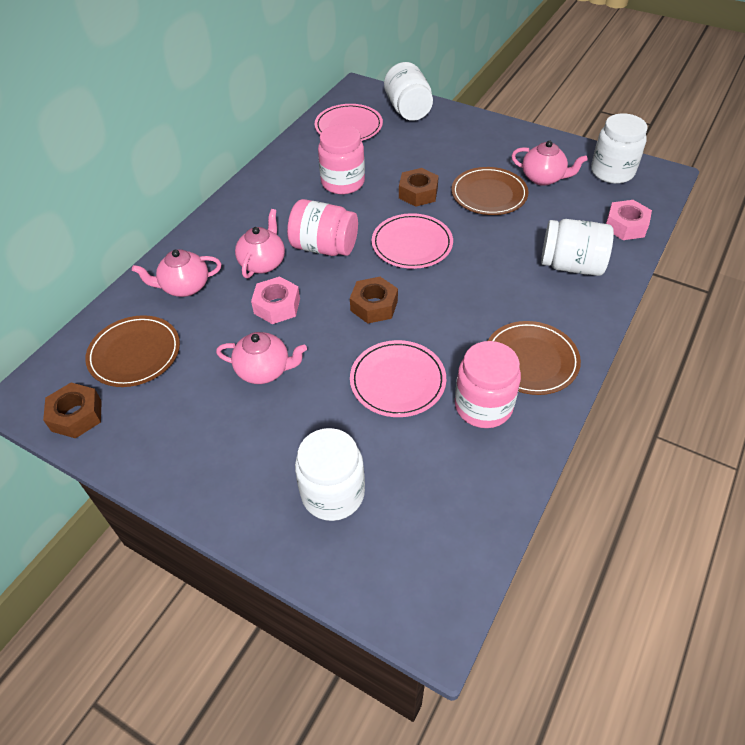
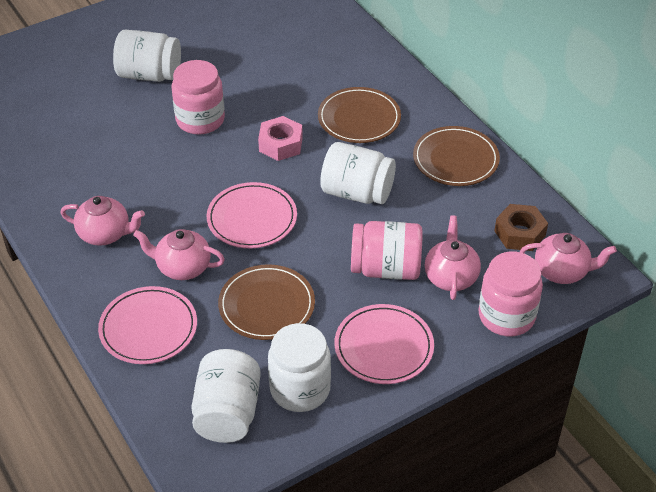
brown nut: [43,383,102,438] [350,277,398,324] [399,168,439,207] = 3 -> [495,204,548,251] = 1
pink nut: [251,276,300,324] [606,200,652,240] = 2 -> [258,116,303,161] = 1

